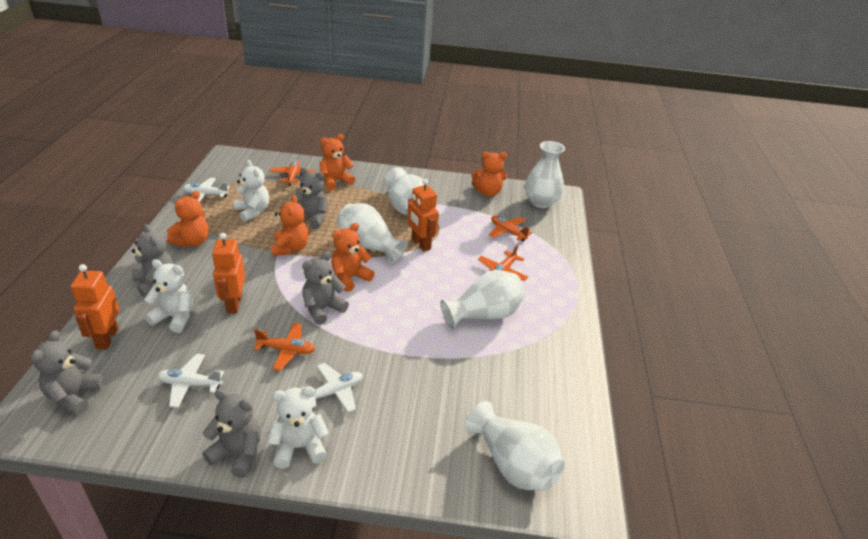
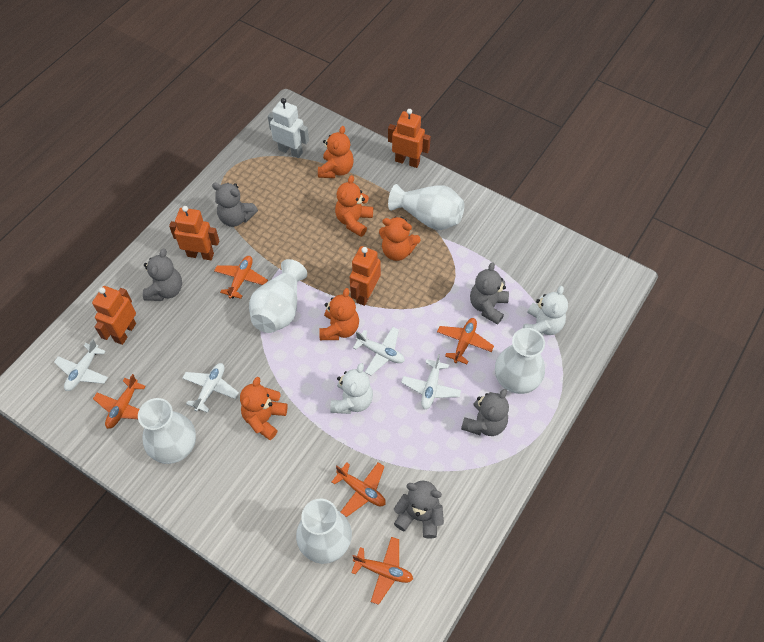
orange plane: [254,323,315,371] [269,160,317,186] [478,245,528,281] [489,215,532,242] = 4 -> [93,374,146,429] [214,256,268,299] [332,462,386,517] [351,537,413,605] [437,318,494,364] = 5
orange robot: [71,264,119,349] [212,233,245,313] [408,179,439,251] = 3 -> [92,286,136,345] [169,206,219,260] [350,246,381,306] [388,109,431,168] = 4
white plane: [158,354,224,408] [183,178,230,202] [301,363,363,413] = 3 -> [54,339,108,391] [182,363,239,413] [353,327,405,376] [401,354,461,409] = 4
white robot: none = 0 -> [268,98,309,158] = 1
white teddy bear: [144,259,193,333] [233,160,269,222] [267,386,329,469] = 3 -> [330,363,373,414] [523,286,568,335] = 2

